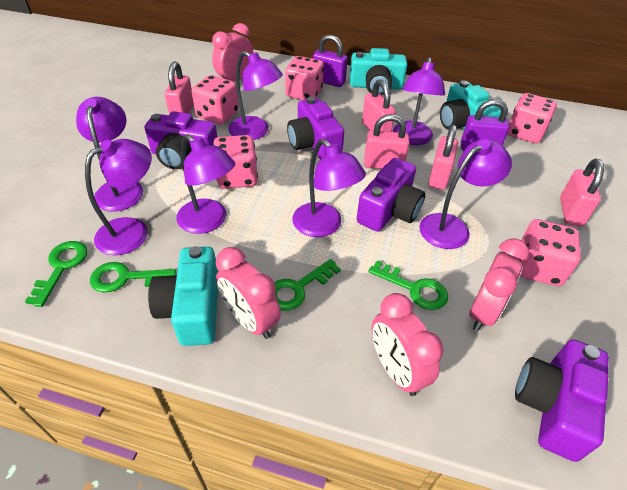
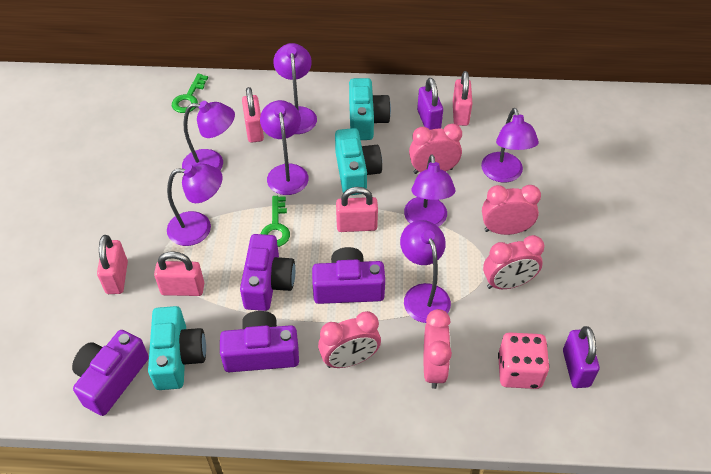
green key: [25,241,87,307] [90,262,176,293] [274,259,341,311] [368,260,448,310] = 4 -> [172,74,208,113] [260,196,290,247] = 2
pink clock: [212,23,253,81] [216,247,281,339] [372,293,443,396] [469,238,529,331] = 4 -> [318,311,381,368] [409,123,462,174] [424,309,452,389] [482,185,541,235] [483,235,544,289] = 5
pink dice: [191,75,239,124] [213,135,258,189] [285,56,324,100] [507,93,557,143] [520,219,581,286] = 5 -> [498,332,549,389] = 1

